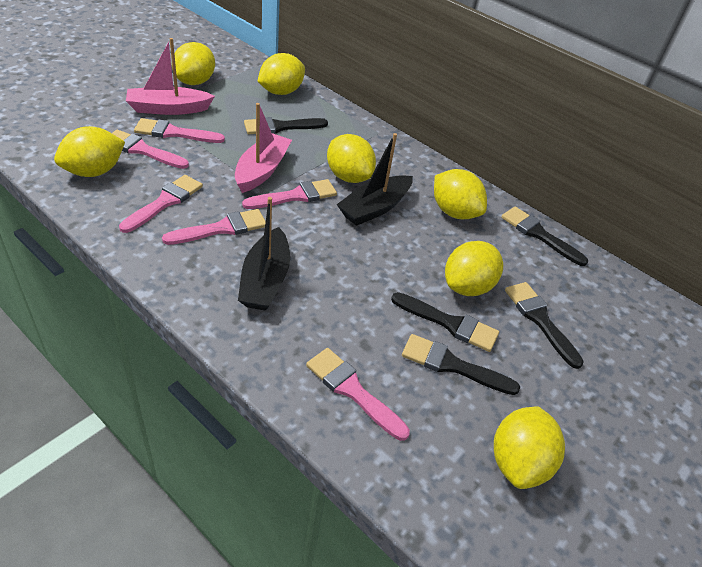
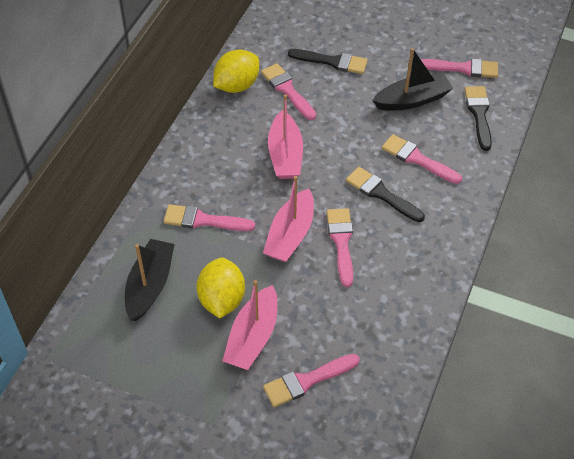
black brush: [244,117,328,134] [391,292,499,352] [402,334,520,395] [501,206,588,266] [505,282,584,369] = 5 -> [288,49,368,74] [346,167,425,222] [465,86,492,151] = 3
pink boat: [126,38,215,115] [235,103,292,193] = 2 -> [223,280,277,370] [263,176,314,262] [268,94,303,179] = 3
yellow lemon: [54,126,125,177] [172,42,215,85] [257,53,305,95] [327,134,376,183] [434,169,487,219] [445,241,503,296] [494,406,565,489] = 7 -> [196,258,245,318] [213,49,259,93] = 2

